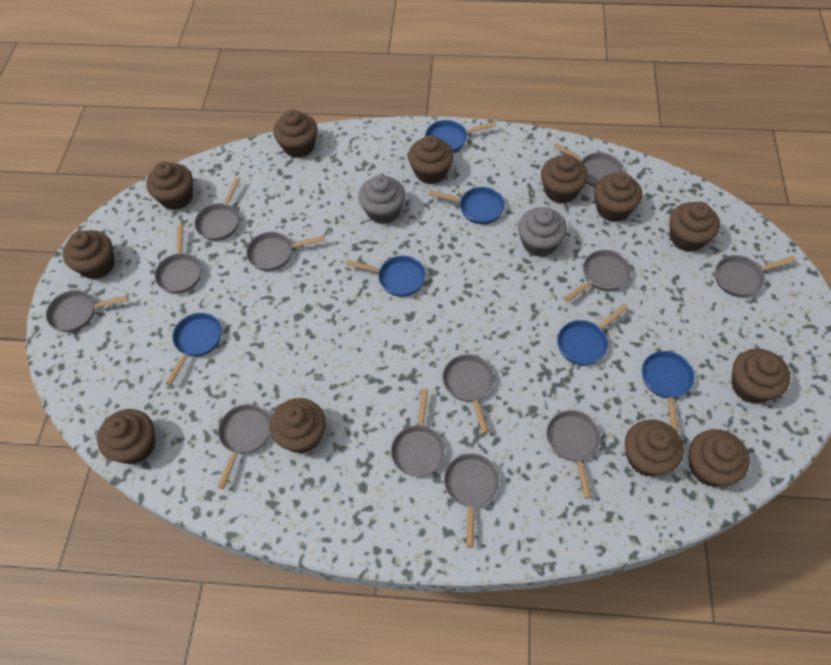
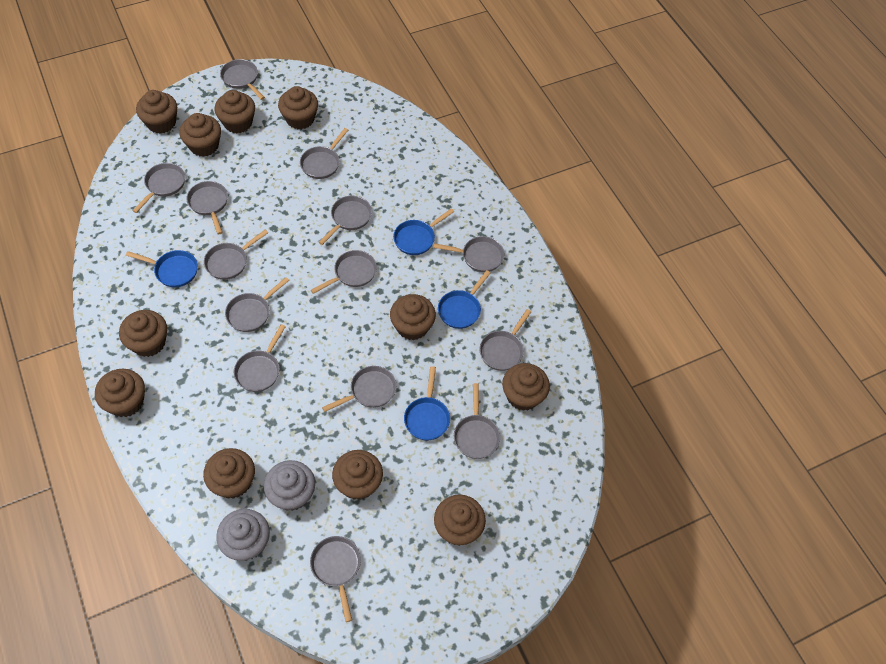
blue pan: [166,313,222,385] [346,256,426,297] [425,120,497,153] [428,187,505,224] [557,304,628,365] [642,351,695,432] = 6 -> [126,250,198,287] [393,208,454,255] [404,366,450,441] [438,270,491,329] = 4
brown cupcake: [63,230,115,279] [97,409,155,464] [146,162,193,210] [270,398,326,453] [273,110,317,158] [408,135,454,184] [541,154,588,204] [594,172,642,222] [625,419,684,477] [669,202,720,252] [689,429,750,487] [732,349,791,403] = 12 -> [95,369,145,417] [119,310,167,357] [136,90,177,134] [179,113,221,157] [203,448,255,499] [215,90,255,133] [278,86,318,130] [332,450,383,500] [390,294,436,340] [434,495,486,546] [502,363,550,411] = 11
grey pan: [46,290,129,332] [155,224,202,294] [195,177,240,241] [217,404,270,489] [246,232,325,271] [391,389,445,477] [443,354,494,434] [444,453,499,547] [546,410,601,499] [554,143,623,187] [564,250,631,302] [715,255,796,297] = 12 -> [133,163,185,213] [187,181,228,234] [204,230,268,280] [220,59,265,100] [225,277,289,332] [234,324,286,392] [300,128,348,179] [310,536,361,622] [311,250,377,294] [319,196,372,245] [322,366,396,412] [433,236,504,272] [454,383,500,459] [479,309,532,371] = 14

